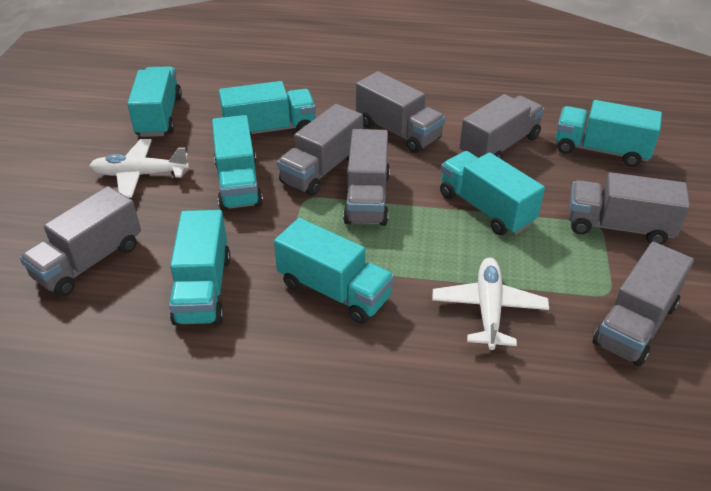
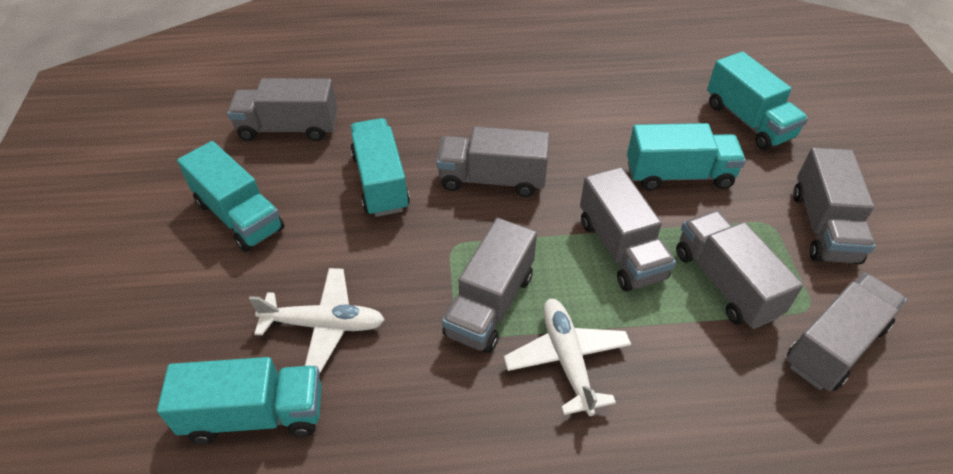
turquoise truck: [127,66,182,137] [169,210,231,326] [212,115,263,211] [219,81,316,137] [274,218,394,324] [440,151,545,235] [556,100,662,167] = 7 -> [157,357,322,444] [177,141,285,252] [350,118,410,217] [627,123,746,191] [707,51,808,150] = 5

